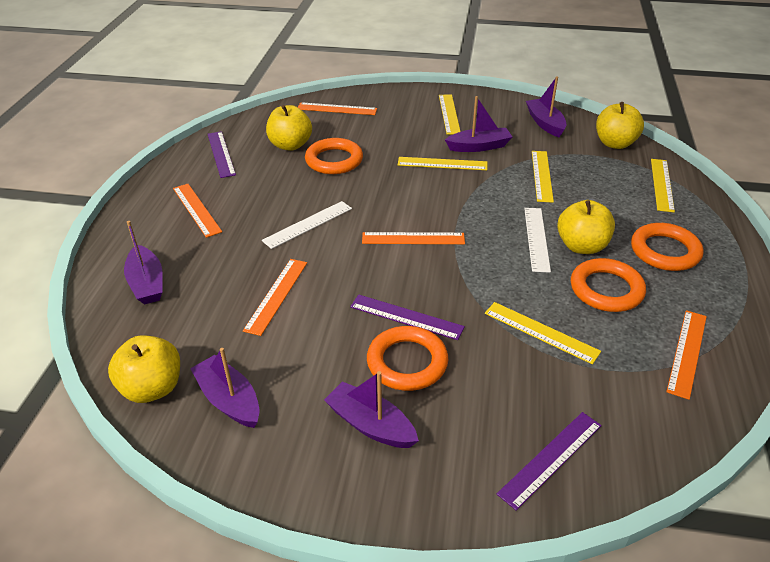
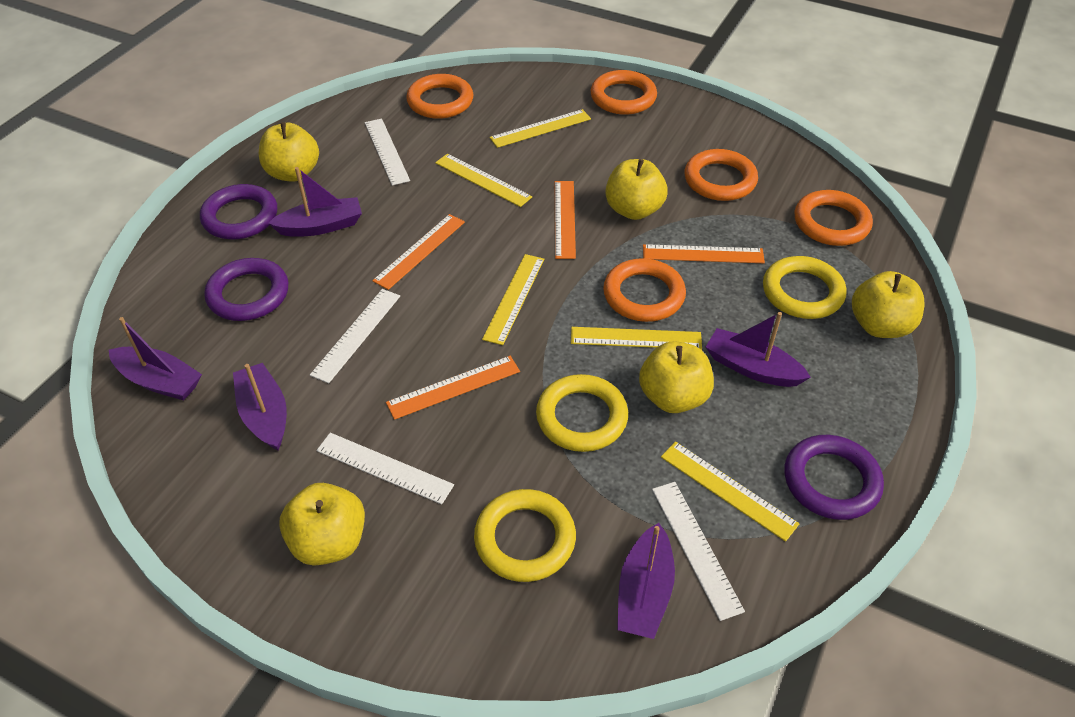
orange ring: [305,138,363,174] [367,326,448,391] [571,258,646,312] [631,223,704,271] = 4 -> [406,74,473,119] [591,70,657,115] [603,258,686,322] [684,149,758,201] [794,190,873,246] = 5
orange ruler: [173,184,222,238] [243,259,307,336] [298,102,377,115] [362,232,465,244] [666,310,707,400] = 5 -> [372,214,465,290] [386,356,520,420] [555,181,576,259] [643,244,765,263] = 4
purple ring: none = 0 -> [200,184,277,239] [204,258,289,321] [785,435,884,520] = 3
purple ruler: [208,131,236,178] [350,295,465,340] [497,412,602,511] = 3 -> none = 0
white ruler: [262,201,352,249] [524,208,551,273] = 2 -> [310,289,400,383] [316,433,454,504] [365,119,410,185] [652,482,745,621] = 4
yellow apple: [108,335,180,403] [266,105,312,151] [557,200,615,254] [596,102,644,149] = 4 -> [259,122,319,182] [279,483,365,566] [605,159,668,220] [639,341,714,413] [852,271,925,338] = 5
yellow ring: none = 0 -> [474,489,576,582] [536,374,628,452] [763,256,846,319] = 3

